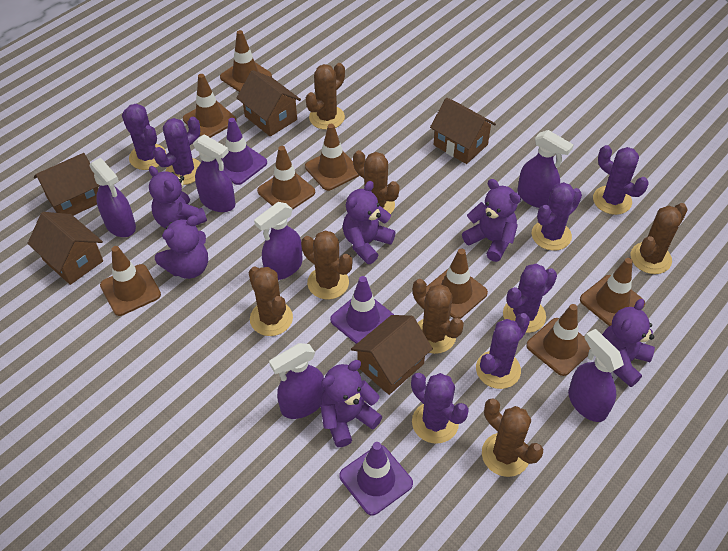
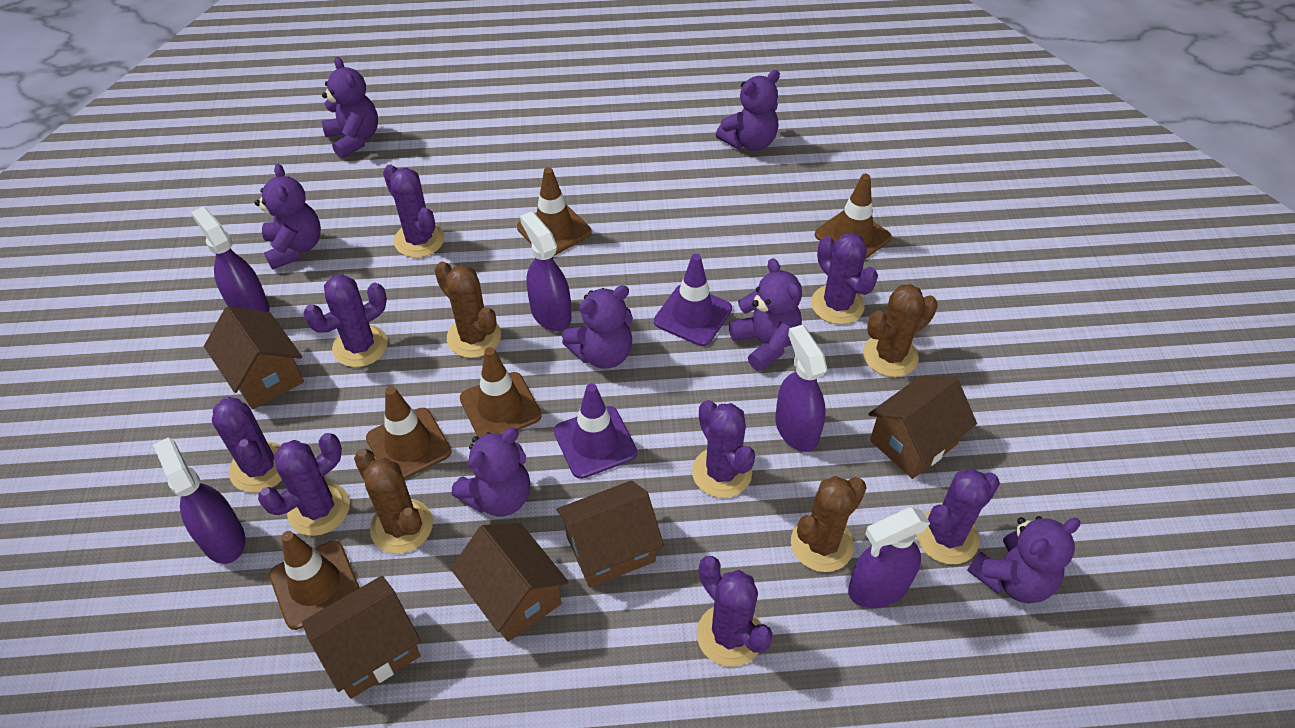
brown cactus: [249,267,293,336] [301,231,352,299] [306,63,345,130] [353,150,400,214] [413,279,464,354] [482,398,543,477] [631,203,687,274] = 7 -> [354,449,433,554] [435,262,501,358] [791,476,867,572] [863,284,938,377] = 4
brown traffic cone: [100,246,161,316] [183,74,237,138] [220,30,272,92] [257,146,315,209] [305,124,360,191] [426,248,488,319] [526,304,591,376] [580,258,645,326] = 8 -> [269,531,360,630] [366,386,452,479] [460,347,542,438] [517,167,592,256] [815,174,891,259] = 5
purple cactus: [122,104,166,170] [153,117,201,185] [411,373,469,444] [476,313,530,389] [503,264,557,333] [531,182,582,251] [593,145,648,215] = 7 -> [212,397,282,493] [258,433,350,536] [303,274,388,367] [383,165,445,258] [692,400,755,498] [697,556,773,667] [811,233,878,325] [916,469,1000,564] = 8
purple spray bottle: [90,158,136,237] [193,134,235,212] [254,202,303,280] [269,343,325,419] [517,130,573,208] [568,329,624,422] = 6 -> [153,437,245,564] [191,207,269,312] [520,211,571,331] [775,325,827,452] [848,507,930,608] = 5
purple teddy bear: [149,166,207,229] [155,216,208,279] [321,360,382,447] [343,181,396,264] [462,179,521,262] [602,299,655,387] = 6 -> [255,164,321,270] [322,57,378,159] [452,428,530,516] [562,285,633,369] [716,70,780,151] [729,258,802,372] [967,516,1081,603] = 7
purple traffic cone: [216,118,267,185] [330,276,394,344] [339,442,413,516] = 3 -> [554,383,637,479] [654,254,732,346] = 2

